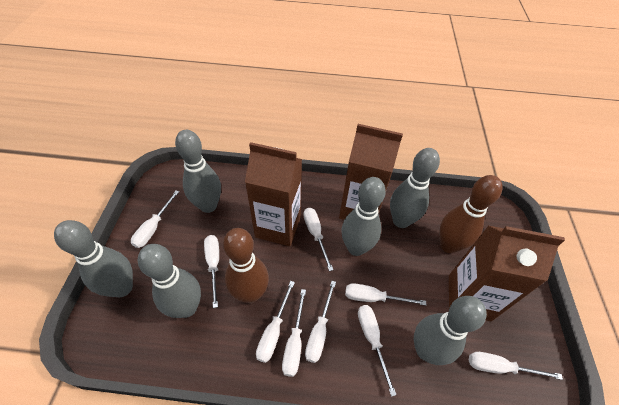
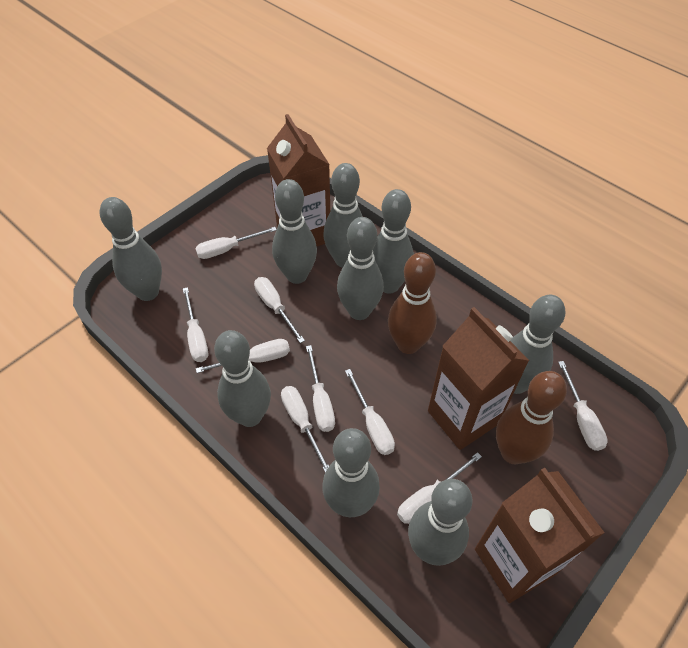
grey bowling pin: [54,220,133,297] [138,244,201,318] [175,130,221,213] [342,177,386,256] [390,148,440,228] [414,296,487,365] = 6 -> [100,197,162,301] [214,330,271,427] [272,179,317,284] [322,428,380,517] [323,163,363,268] [337,217,384,320] [373,189,414,294] [408,479,472,566] [510,295,565,394] = 9

